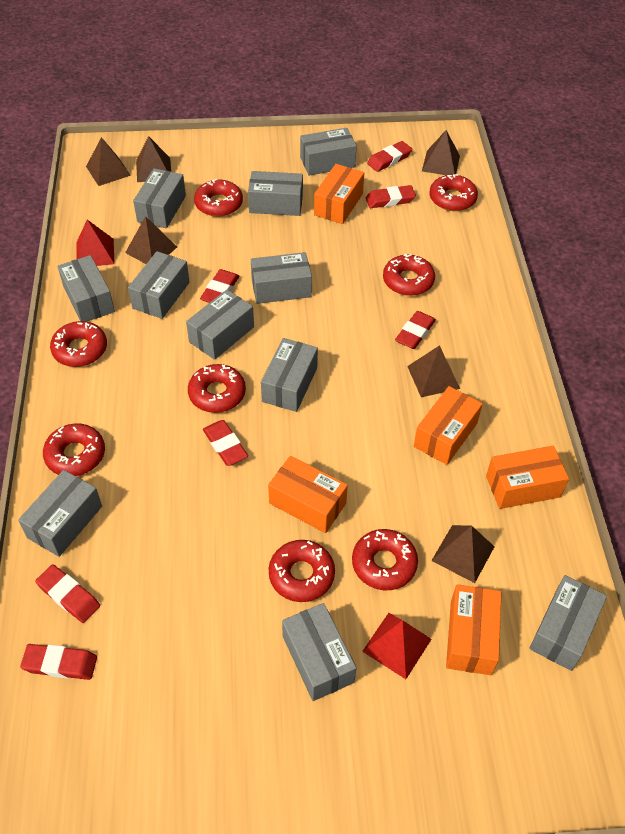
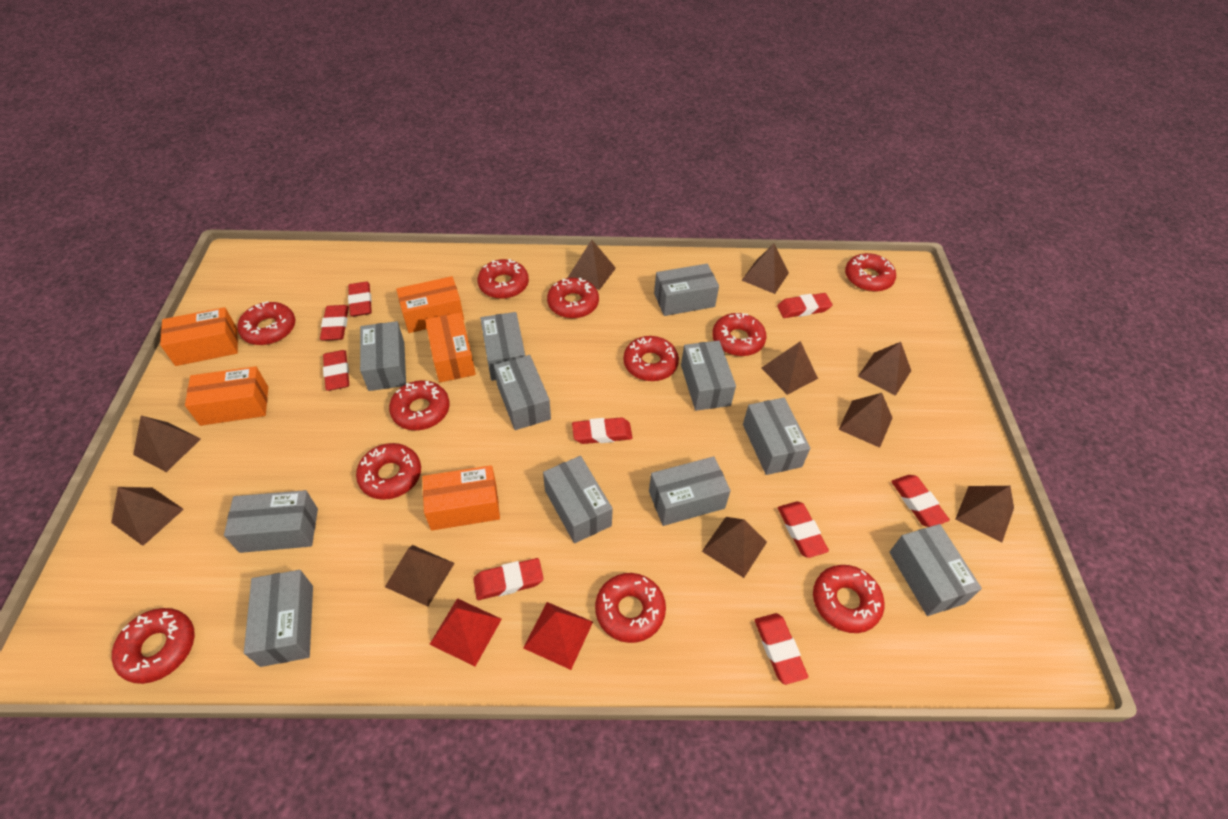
brown pyramid: [86,137,131,186] [125,216,177,264] [136,136,171,182] [407,345,460,397] [422,130,460,175] [431,525,495,583] = 6 -> [111,487,184,546] [133,416,201,472] [385,545,455,606] [568,240,616,290] [702,517,767,578] [742,244,789,294] [761,341,818,395] [838,393,893,448] [858,342,911,396] [955,486,1014,543] = 10
red donut: [43,423,105,476] [50,321,107,367] [188,364,246,413] [194,179,243,217] [269,540,335,602] [352,529,418,590] [383,254,435,296] [429,174,478,211] = 8 -> [112,608,195,684] [237,301,295,345] [356,443,421,500] [389,380,449,431] [477,259,529,299] [547,278,599,318] [595,573,666,643] [623,336,679,381] [712,313,766,356] [813,565,885,633] [845,253,896,292] = 11
red eraser: [20,644,97,680] [35,564,100,623] [200,269,239,303] [203,420,248,466] [366,185,416,208] [367,141,412,172] [395,311,436,349] = 7 -> [320,305,349,341] [323,350,349,391] [348,282,372,317] [473,558,544,600] [572,417,632,444] [755,613,808,685] [777,293,832,318] [778,501,829,558] [891,475,950,527] = 9

